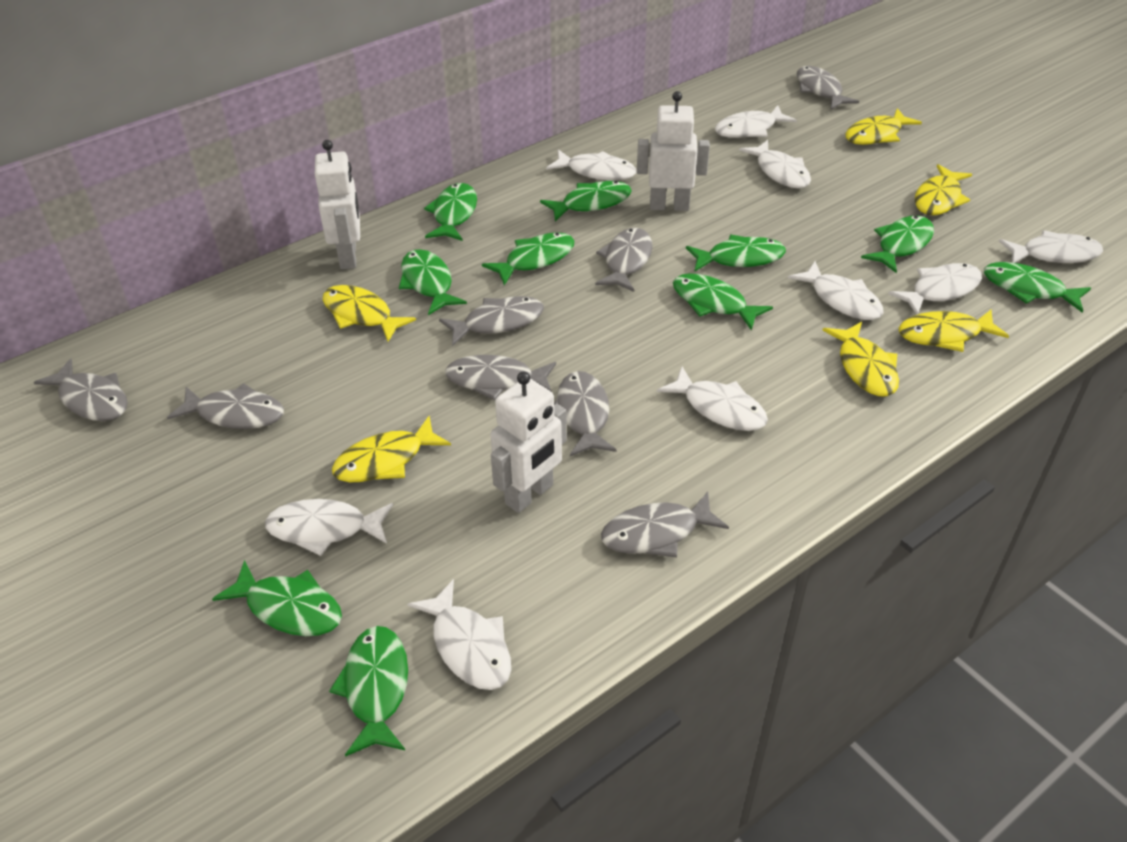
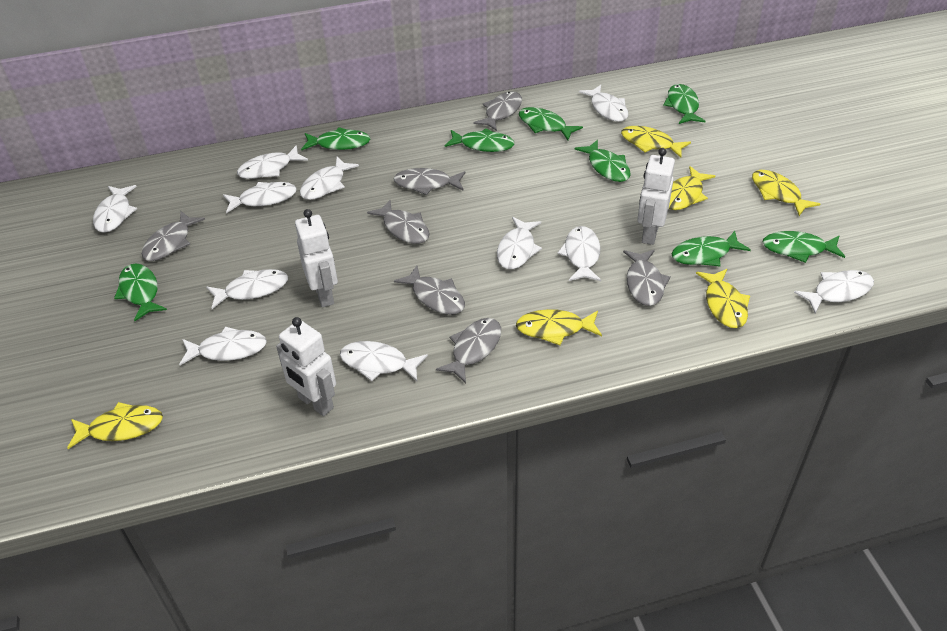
green fish: [212,560,342,636] [329,626,408,757] [399,249,467,315] [424,183,477,241] [482,232,574,285] [540,181,632,221] [673,273,773,331] [686,235,786,272] [861,216,934,273] [984,262,1091,313] = 10 -> [114,263,167,321] [301,127,370,150] [445,128,515,152] [519,107,583,140] [575,140,631,182] [663,84,706,124] [672,231,751,266] [762,231,845,263] = 8
grey fish: [34,358,128,421] [167,383,284,429] [439,296,544,346] [445,355,556,400] [554,371,617,456] [595,228,653,292] [601,492,729,557] [797,66,859,109] = 8 -> [142,211,205,261] [367,200,429,244] [393,168,466,195] [394,265,465,315] [436,318,501,383] [473,91,522,131] [623,250,671,306] = 7
white fish: [265,499,393,556] [407,579,511,690] [546,149,636,181] [657,367,768,431] [715,105,797,138] [739,140,811,188] [788,261,883,320] [888,263,982,315] [999,230,1103,263] = 9 -> [93,185,137,233] [179,326,267,365] [206,269,288,309] [223,182,297,214] [237,145,308,179] [300,157,359,200] [340,341,428,381] [497,217,542,269] [557,226,601,281] [579,85,628,122] [794,270,874,313] = 11

